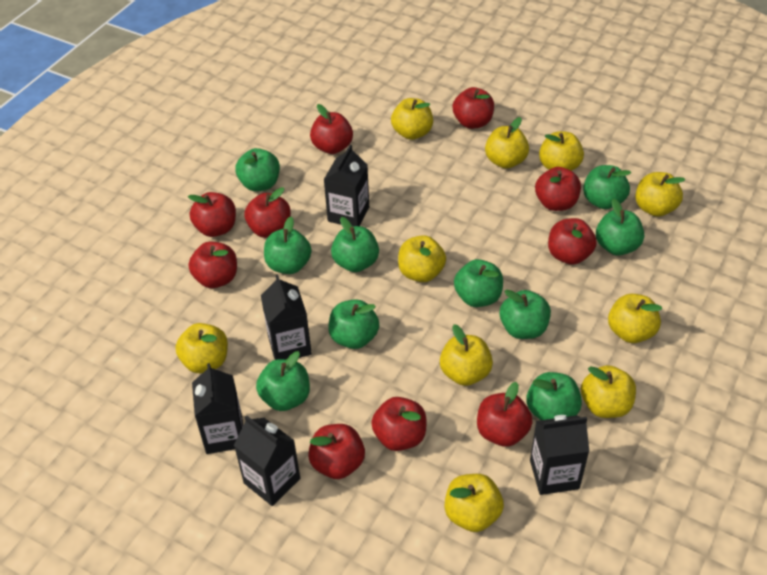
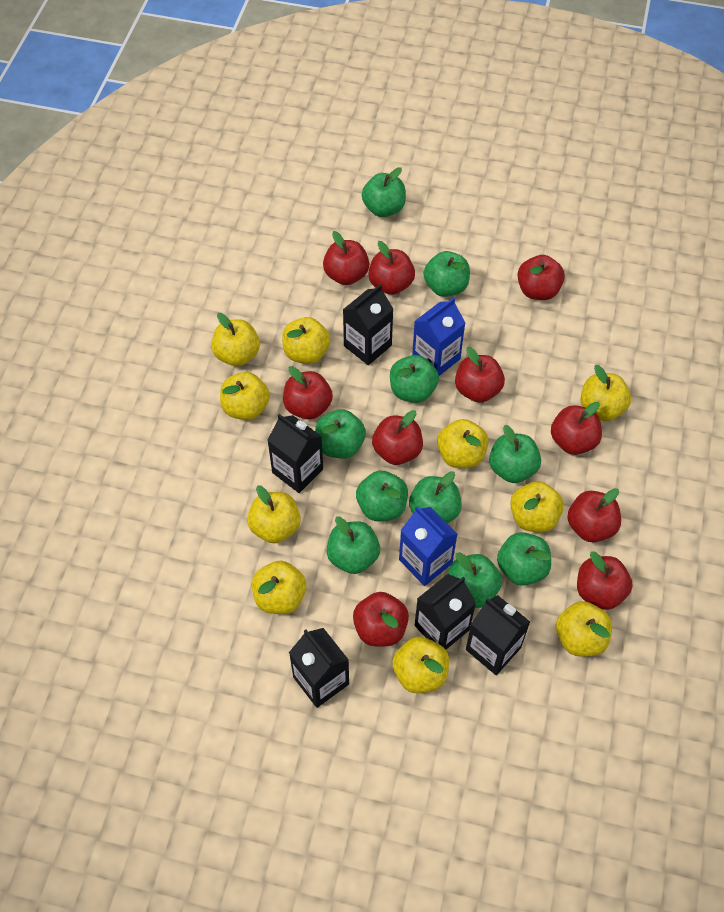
blue carton: none = 0 -> [399,506,457,586] [412,297,465,376] = 2

